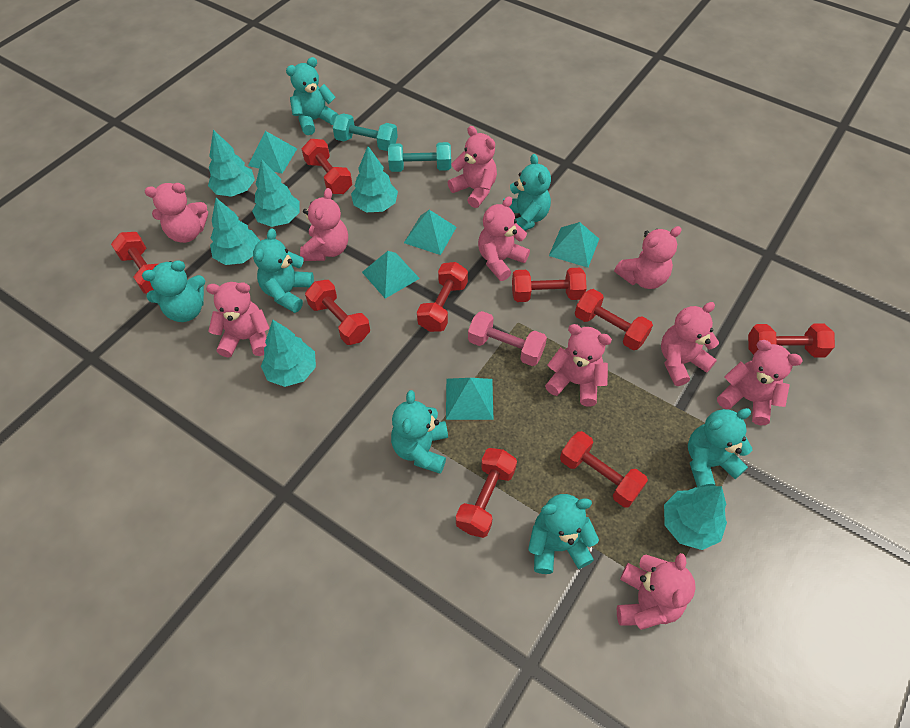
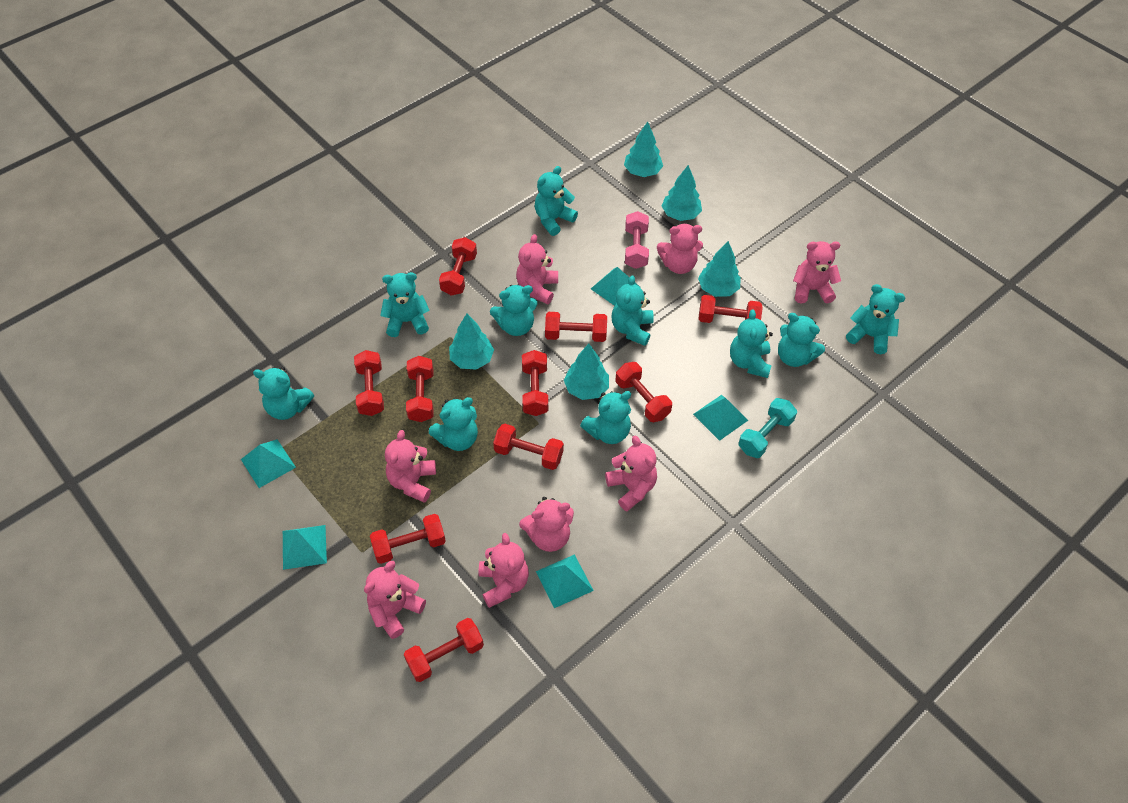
pink teddy bear: [145,183,208,243] [206,282,270,358] [300,188,348,261] [448,126,497,208] [478,196,530,281] [545,324,612,407] [614,226,682,289] [617,553,696,630] [661,302,719,386] [717,340,803,425] = 10 -> [364,561,426,639] [385,430,436,503] [479,533,529,608] [516,234,558,304] [519,497,574,552] [605,436,657,511] [657,224,703,274] [793,241,841,304] = 8
red dumbbell: [111,232,158,294] [302,139,352,194] [305,280,370,345] [417,262,468,332] [456,448,517,538] [512,268,587,302] [560,431,648,508] [575,289,653,350] [748,323,835,358] = 9 -> [354,350,384,416] [370,514,446,564] [404,618,484,682] [406,356,434,422] [439,237,477,296] [493,424,564,470] [522,350,548,416] [545,312,607,342] [616,362,672,422] [699,295,763,323] = 10
turquoise dumbbell: [333,113,398,151] [388,142,451,172] = 2 -> [738,398,797,458] = 1
turquoise teddy bear: [142,260,205,322] [253,228,314,313] [286,57,338,135] [391,390,448,474] [503,154,551,231] [528,494,599,574] [688,408,752,488] = 7 -> [253,367,314,420] [380,272,430,337] [429,397,478,451] [490,285,538,336] [535,166,578,236] [580,391,631,444] [612,275,654,346] [730,310,773,378] [778,313,825,367] [846,284,905,354] = 10
turquoise tree: [208,130,255,197] [210,198,260,265] [252,159,299,227] [261,320,316,387] [351,146,398,212] [664,486,727,550] = 6 -> [449,314,494,370] [564,344,609,400] [624,122,663,177] [662,165,702,221] [698,241,741,297] = 5

